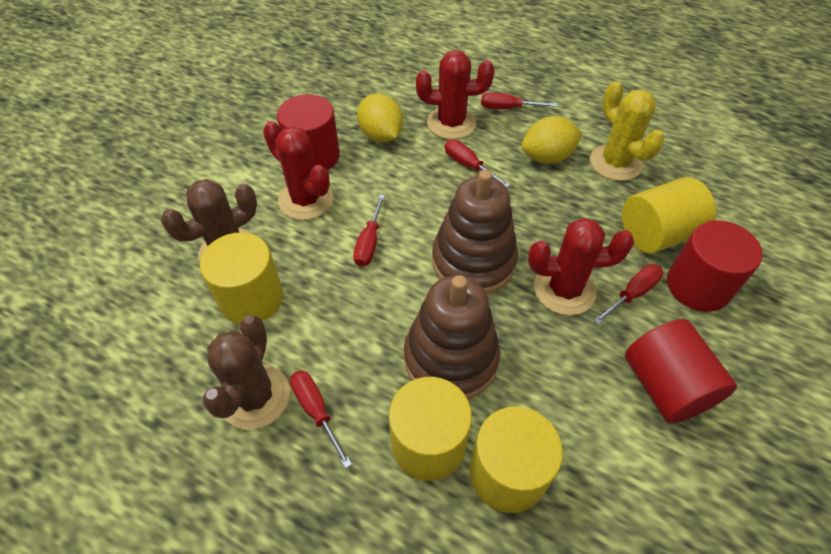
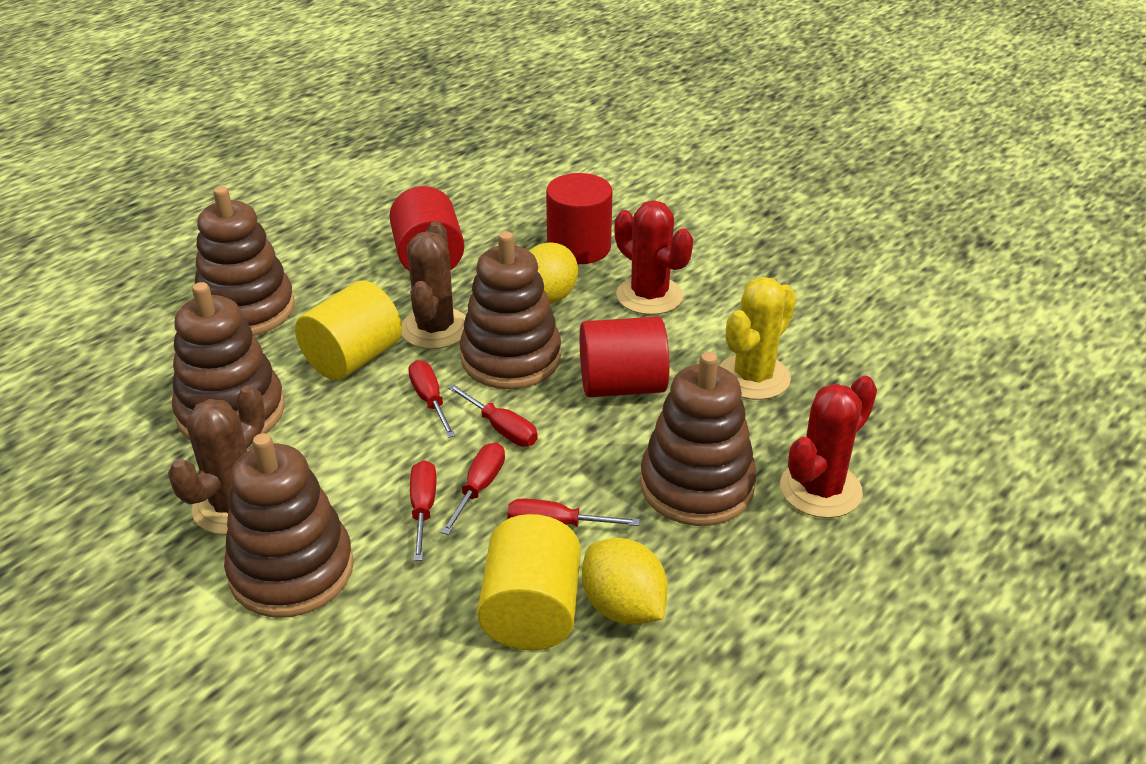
brown stacking toy: [404,275,501,399] [432,170,518,294] = 2 -> [172,282,285,440] [195,186,295,336] [224,433,354,618] [460,231,561,389] [640,352,757,526] = 5
red cactus: [263,121,333,220] [416,50,494,139] [528,218,634,315] = 3 -> [614,200,693,315] [780,376,877,518] = 2
yellow cylinder: [200,232,283,324] [389,377,472,481] [470,407,563,513] [622,177,717,253] = 4 -> [295,281,402,380] [477,514,581,650] = 2

